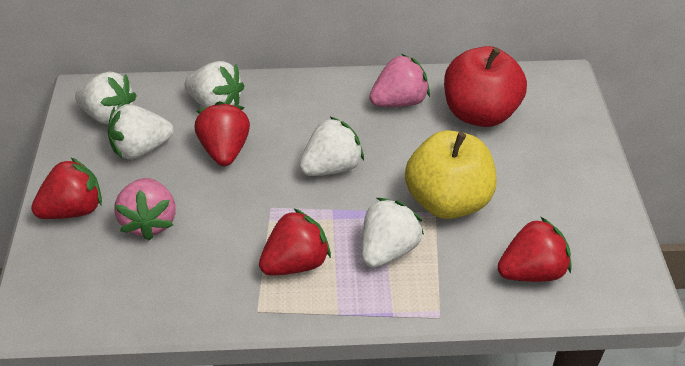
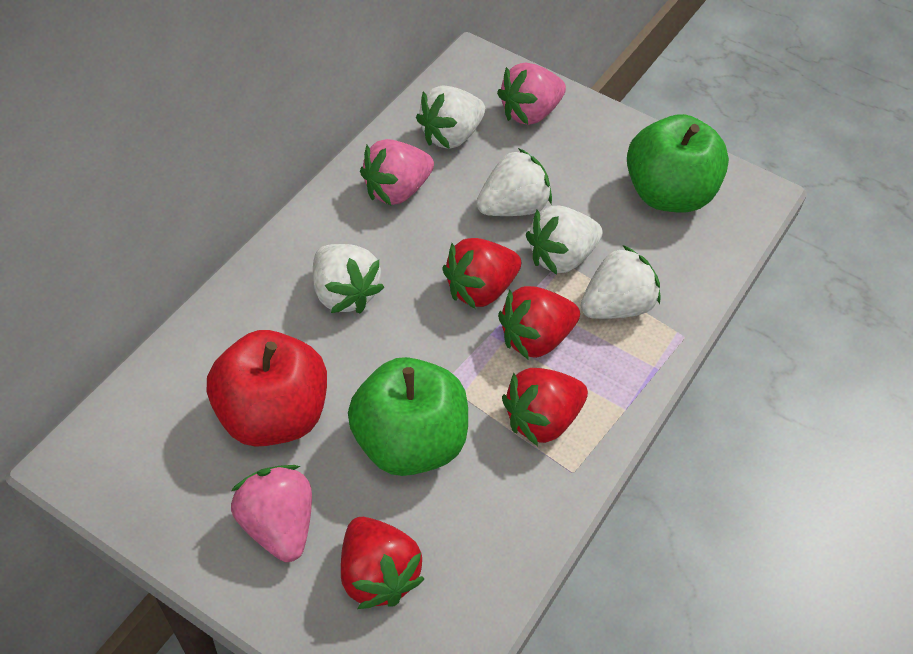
green apple: none = 0 -> [348,357,468,476] [627,114,729,213] = 2
pink strawberry: [114,178,176,241] [369,54,430,107] = 2 -> [231,465,312,562] [360,139,434,205] [497,62,566,125] = 3
yellow apple: [405,130,496,219] = 1 -> none = 0

